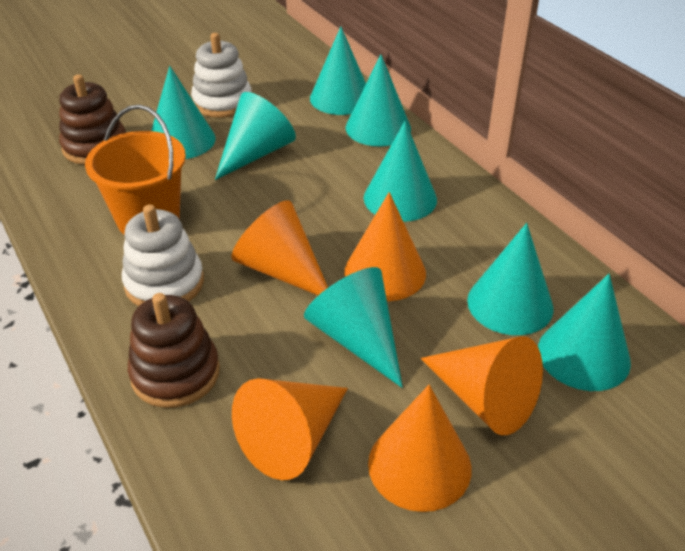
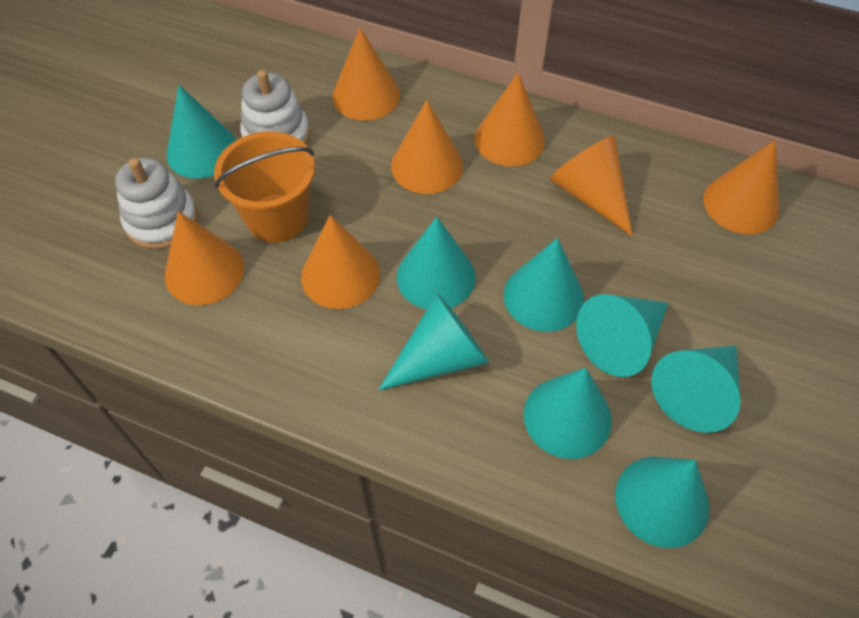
brown stacking toy: [59,74,126,165] [128,293,220,408] = 2 -> none = 0
orange cone: [232,200,328,295] [232,378,348,480] [344,192,426,301] [368,385,472,512] [420,336,543,435] = 5 -> [165,211,244,305] [301,215,380,309] [332,28,400,121] [391,100,463,194] [475,73,545,166] [549,135,633,236] [703,140,779,234] = 7

